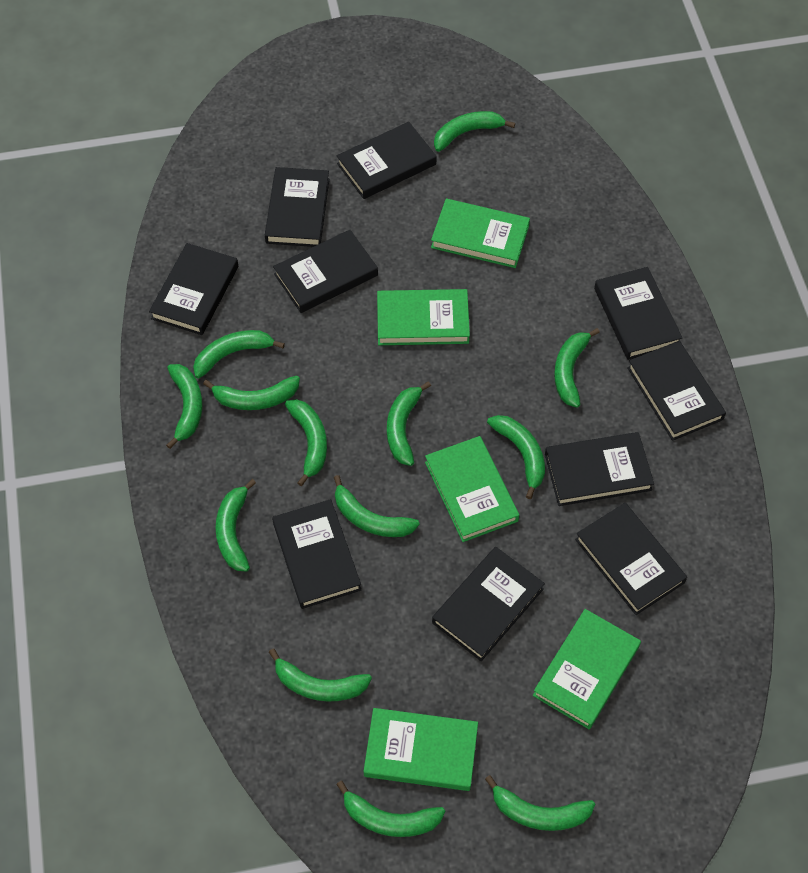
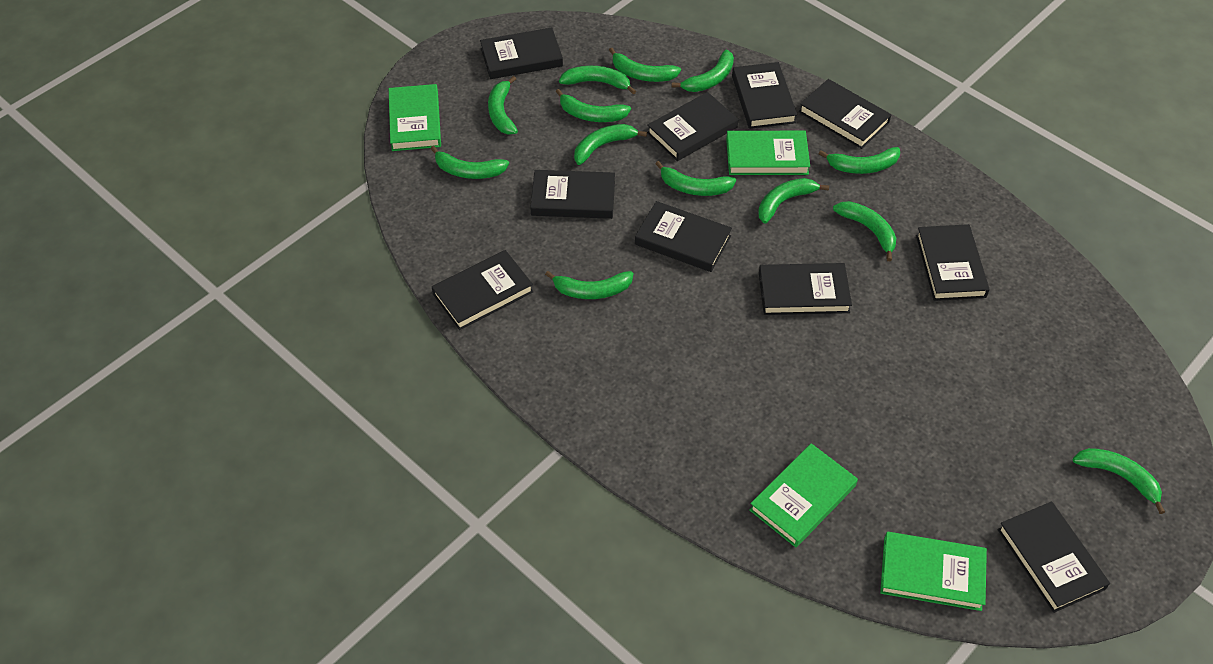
green book: [364,708,478,791] [377,289,470,345] [425,436,519,542] [431,198,530,268] [533,609,641,729] = 5 -> [389,84,441,151] [726,131,810,175] [749,443,858,547] [880,532,987,611] = 4

